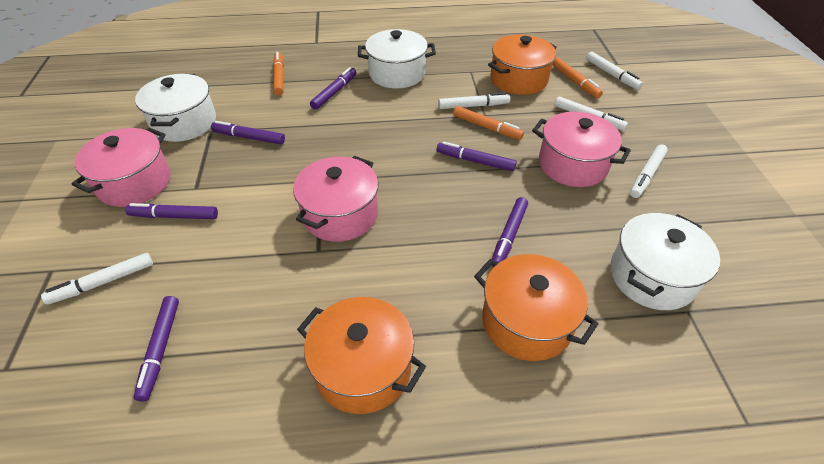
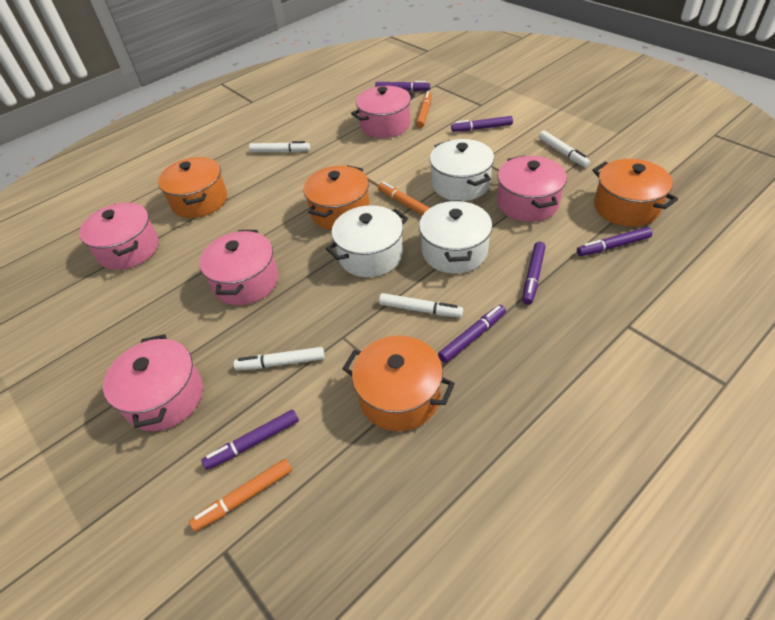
orange pot: [297,297,426,414] [474,254,598,361] [488,35,557,95] = 3 -> [158,157,227,218] [303,165,370,230] [342,335,455,431] [592,159,678,227] = 4
pink pot: [71,128,171,207] [293,156,379,242] [532,112,631,187] = 3 -> [79,203,159,270] [103,334,203,431] [199,230,278,305] [351,86,415,138] [497,155,567,222] = 5
white marker: [41,253,153,305] [438,92,510,109] [555,96,628,131] [586,52,643,90] [630,144,668,198] = 5 -> [234,347,325,370] [249,141,310,152] [379,293,463,317] [539,131,590,167] = 4

